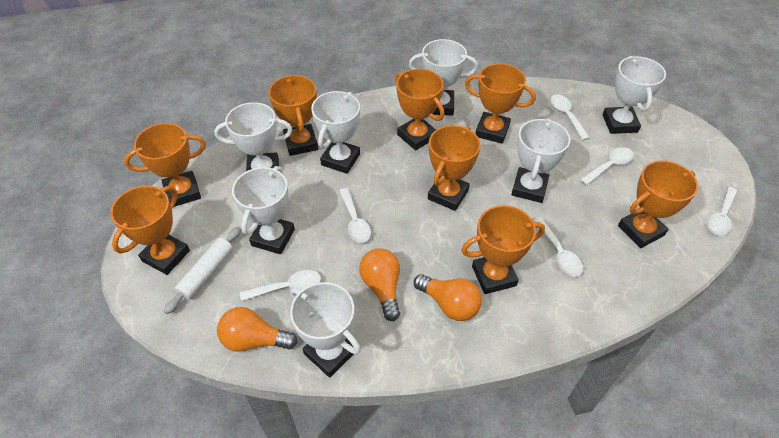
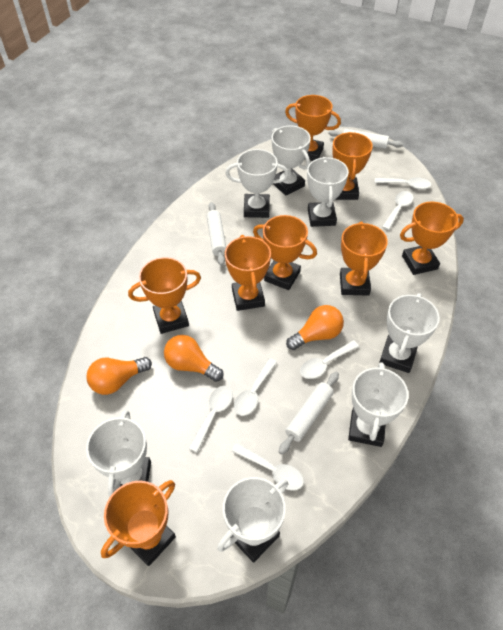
white rolling pin: [164,227,241,314] = 1 -> [207,202,226,266] [279,372,339,455] [328,129,403,149] = 3

